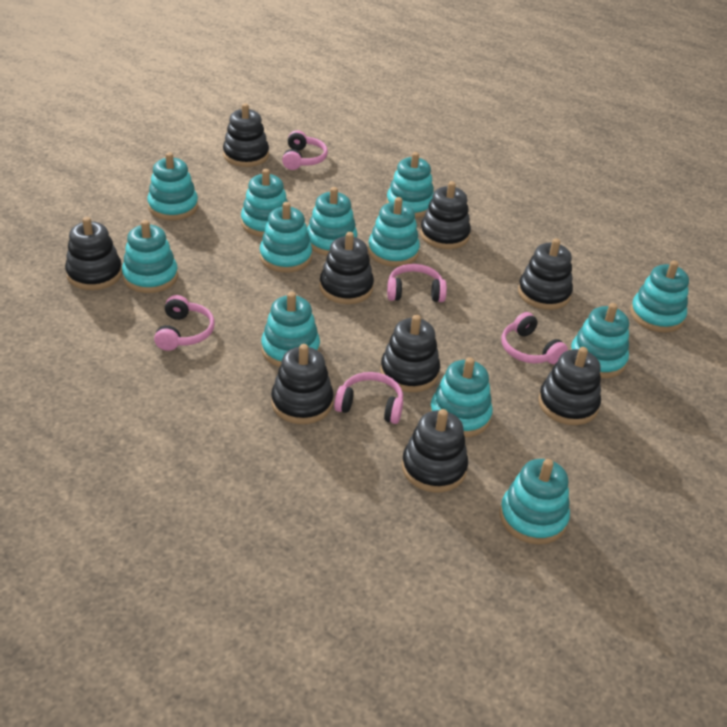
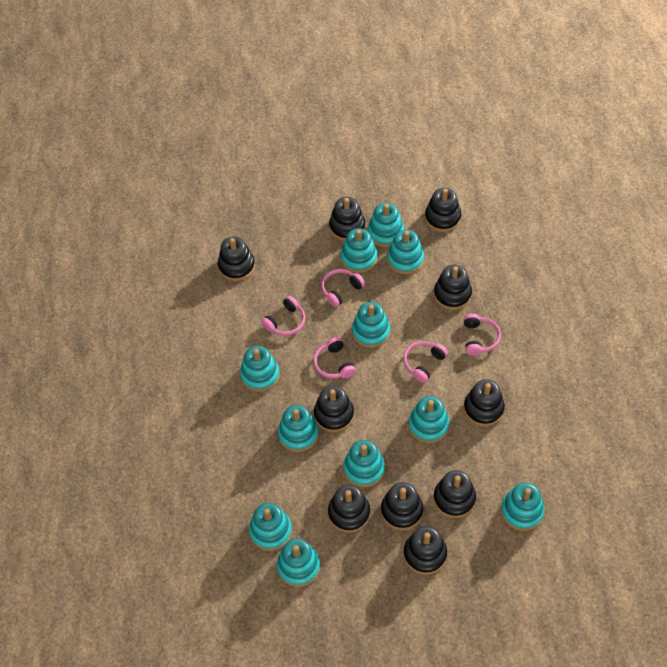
black stacking toy: [65,217,122,290] [223,103,269,167] [271,344,334,424] [319,232,374,304] [380,315,440,392] [402,409,468,492] [420,181,471,249] [518,238,573,310] [538,347,601,425] = 9 -> [218,237,255,281] [314,385,354,432] [328,485,370,533] [329,197,365,241] [381,482,423,530] [404,526,447,575] [425,188,461,232] [434,264,472,310] [434,470,476,518] [464,379,505,426] = 10
turquoise stacking toy: [122,220,178,293] [147,152,198,220] [241,169,288,237] [260,202,312,273] [261,292,320,367] [307,187,357,256] [368,197,420,267] [386,152,434,218] [430,357,493,437] [500,459,570,545] [570,303,629,378] [630,261,689,332] = 12 -> [240,346,280,392] [249,503,292,551] [277,539,320,587] [278,405,319,452] [341,228,378,273] [343,440,385,487] [352,302,390,348] [368,203,404,247] [387,229,424,274] [409,396,449,443] [501,483,544,531] = 11

